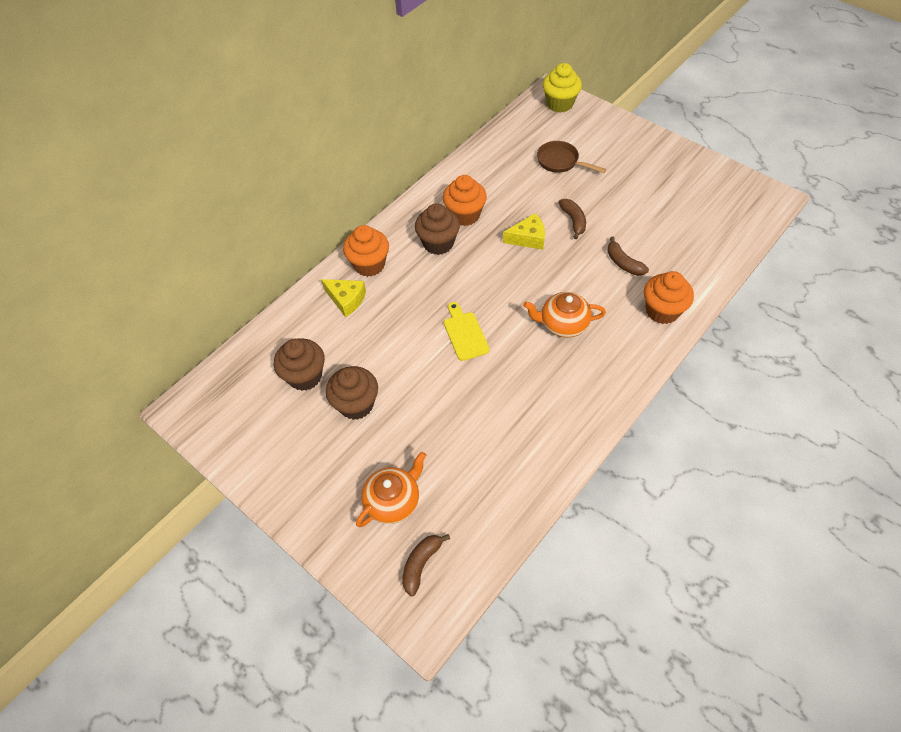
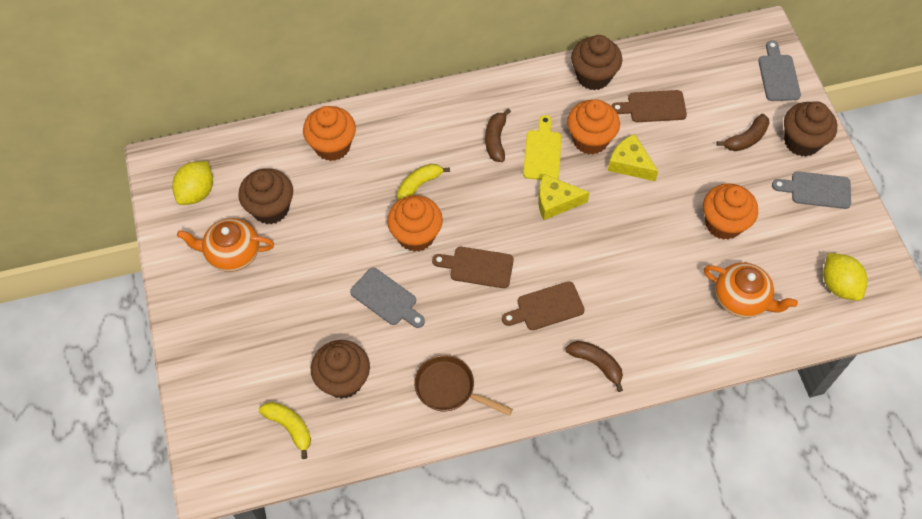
brown cupcake: [274,338,325,391] [326,366,378,420] [415,203,460,255] = 3 -> [238,168,293,224] [311,340,370,399] [571,35,622,90] [784,101,837,157] = 4
brown cutting board: none = 0 -> [432,247,514,288] [502,281,585,330] [611,90,687,122] = 3
grey cutting board: none = 0 -> [350,267,425,328] [758,40,801,101] [772,171,851,209] = 3
orange cupcake: [343,225,389,277] [443,175,487,226] [644,271,694,324] = 3 -> [303,106,356,161] [387,195,443,252] [567,99,620,155] [703,183,758,240] = 4
yellow banana: none = 0 -> [259,402,311,459] [397,164,450,200] = 2
yellow cupcake: [543,63,582,113] = 1 -> none = 0
yellow lemon: none = 0 -> [172,161,213,205] [823,253,867,301] = 2

